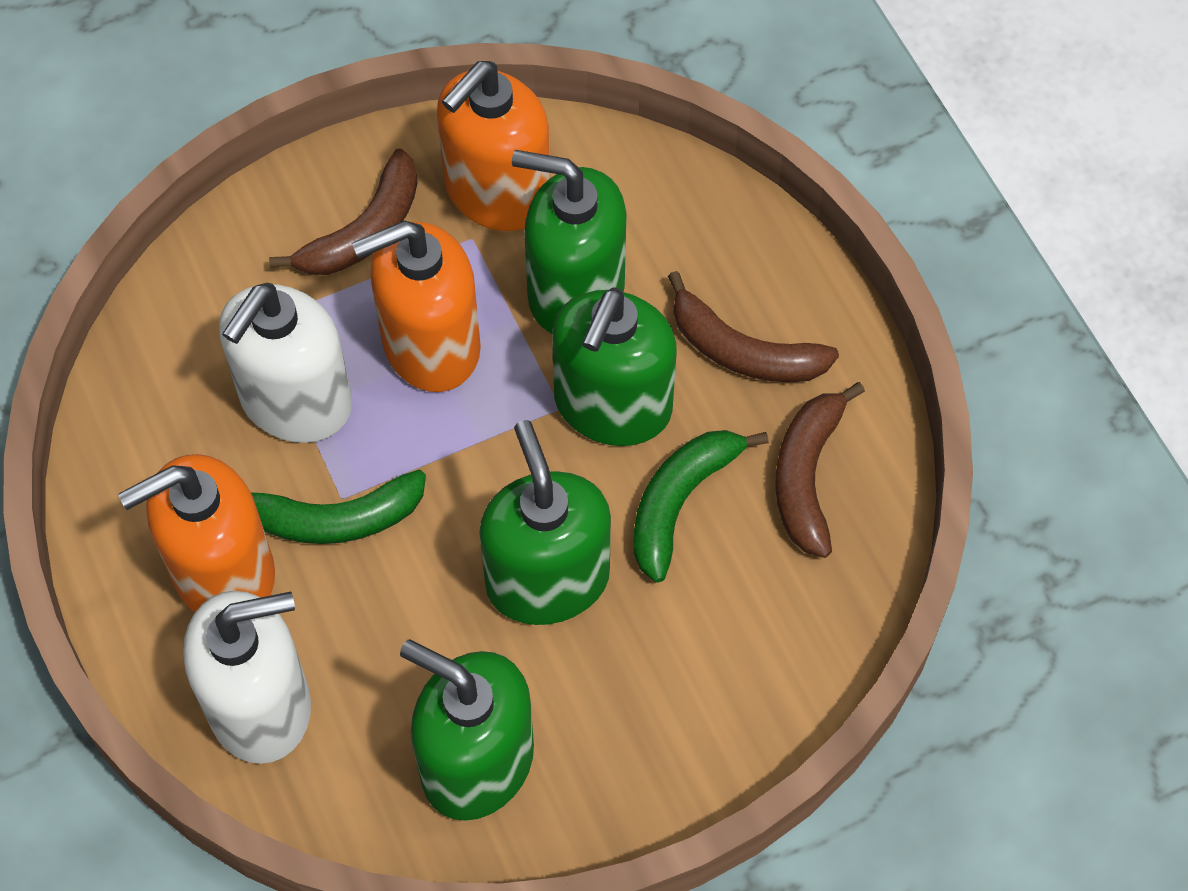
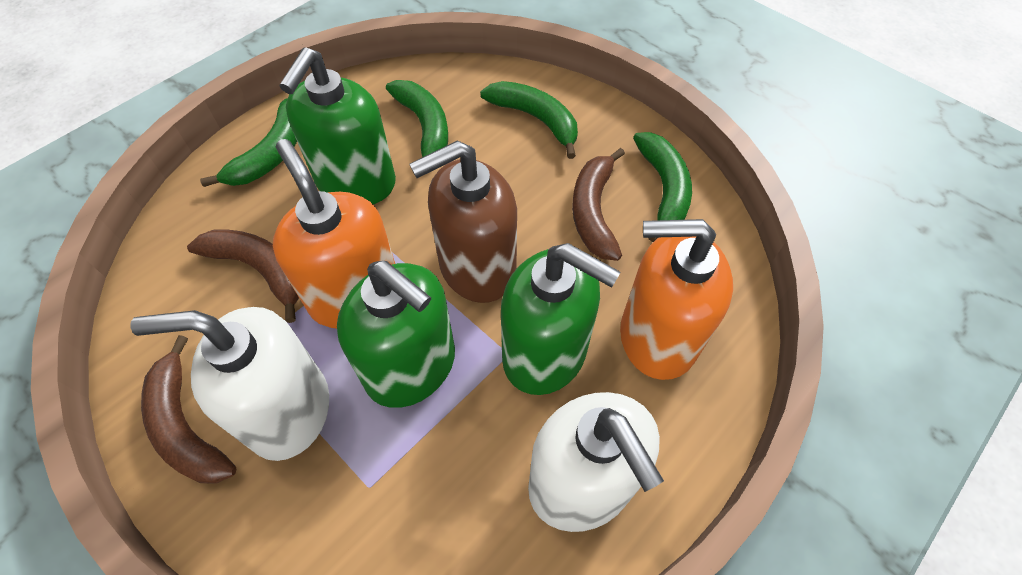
brown soap dispenser: none = 0 -> [409,140,517,303] = 1
green banana: [251,470,426,544] [634,430,769,582] = 2 -> [200,98,297,187] [386,80,448,157] [480,81,578,159] [633,132,692,242] = 4
green soap dispenser: [400,639,534,821] [479,420,611,625] [512,150,627,334] [552,288,677,446] = 4 -> [279,47,396,204] [337,261,455,408] [501,243,620,395] = 3
orange soap dispenser: [118,454,275,612] [352,221,481,392] [437,61,550,231] = 3 -> [273,139,395,328] [620,219,733,380] = 2

